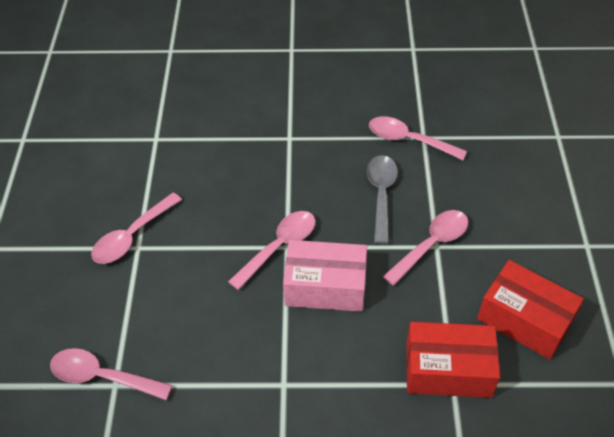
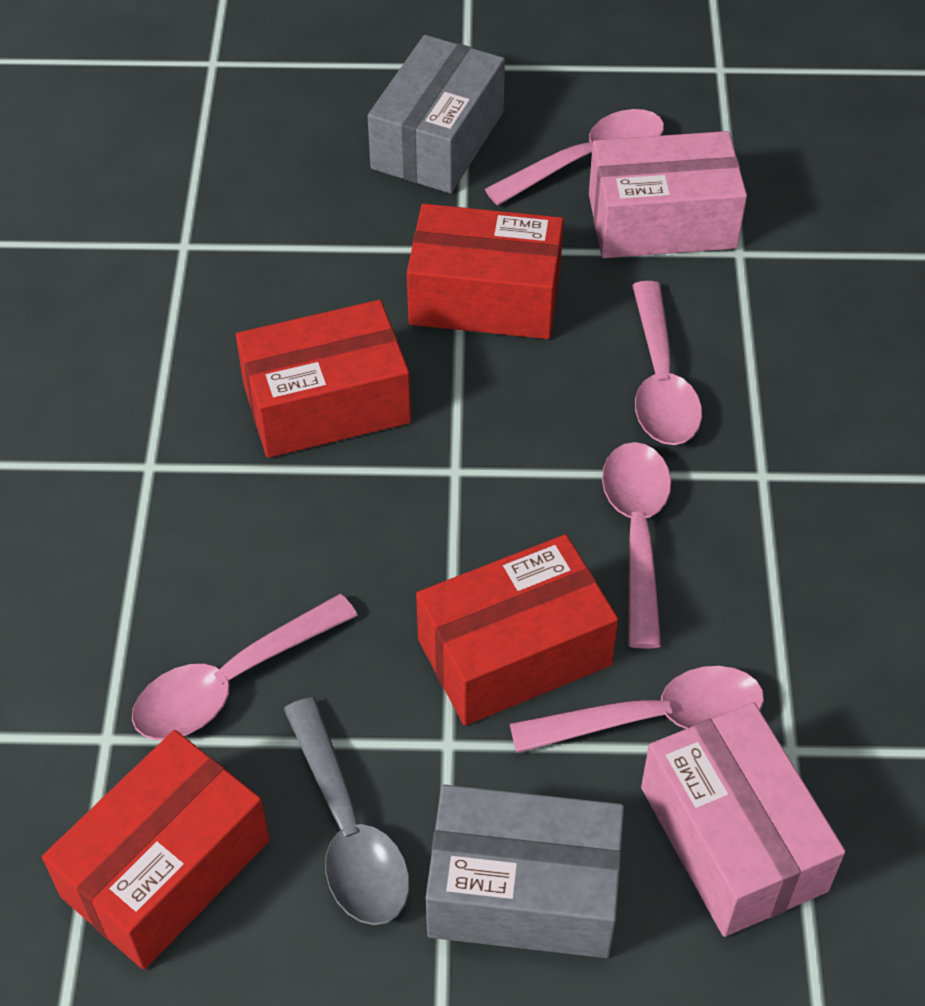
grey box: none = 0 -> [368,35,505,194] [425,785,624,958] = 2
pink box: [283,240,367,312] = 1 -> [589,131,747,258] [641,702,845,937] = 2
red box: [406,322,500,398] [477,260,584,360] = 2 -> [42,730,270,970] [236,300,411,458] [407,204,564,339] [416,534,618,726] = 4

